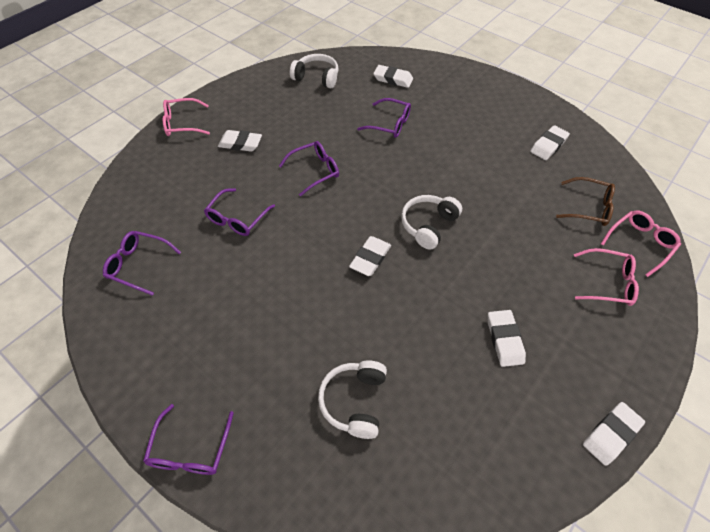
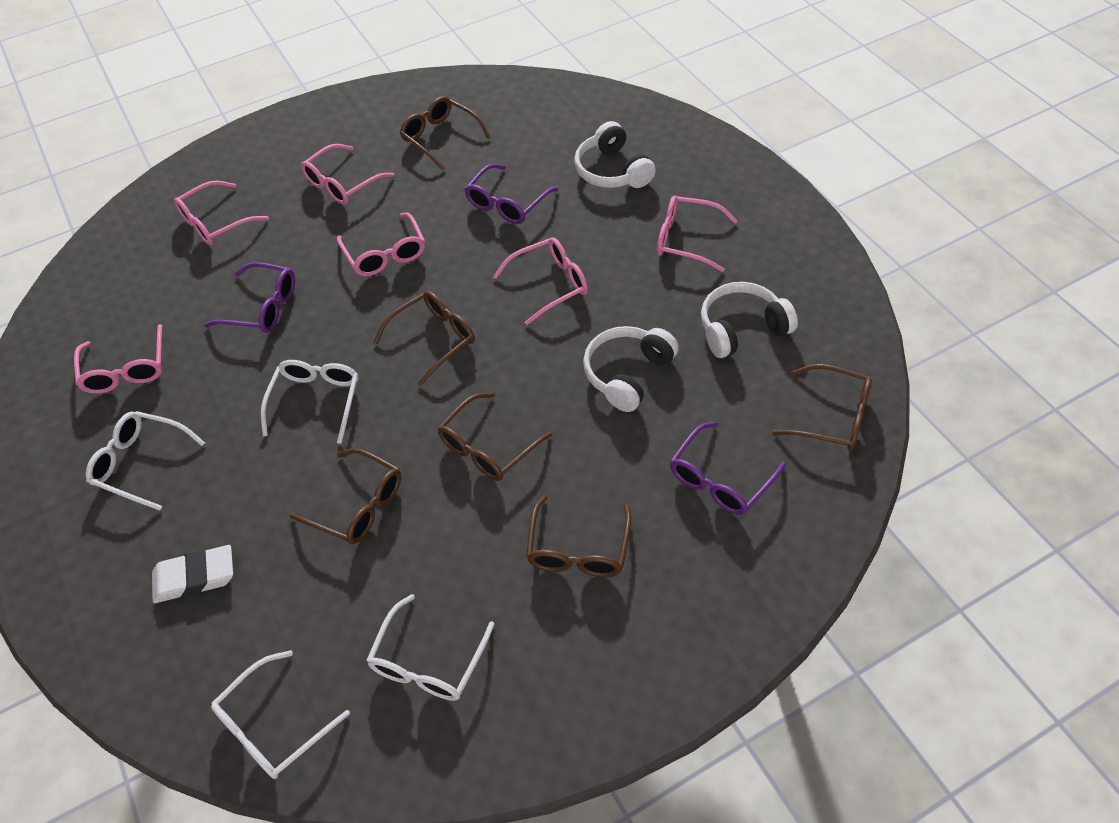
brown glasses: [556,177,615,226] = 1 -> [289,448,401,544] [373,291,475,386] [400,96,491,170] [437,392,552,481] [526,495,631,577] [773,364,872,450] = 6
pink glasses: [163,98,210,136] [574,248,639,306] [601,211,681,277] = 3 -> [74,324,162,394] [174,180,269,246] [301,144,395,205] [337,212,425,276] [493,237,588,325] [657,196,738,272] = 6
purple glasses: [103,231,181,296] [143,404,234,475] [204,188,275,236] [279,141,339,197] [357,98,411,138] = 5 -> [204,262,295,333] [465,164,559,224] [670,421,786,515] = 3
white eraser: [218,130,262,152] [349,236,391,276] [373,65,413,88] [488,310,526,367] [530,125,570,160] [583,402,645,466] = 6 -> [152,545,233,603] = 1
white glasses: none = 0 -> [86,411,205,511] [211,650,350,779] [261,360,358,444] [366,594,495,701] = 4

